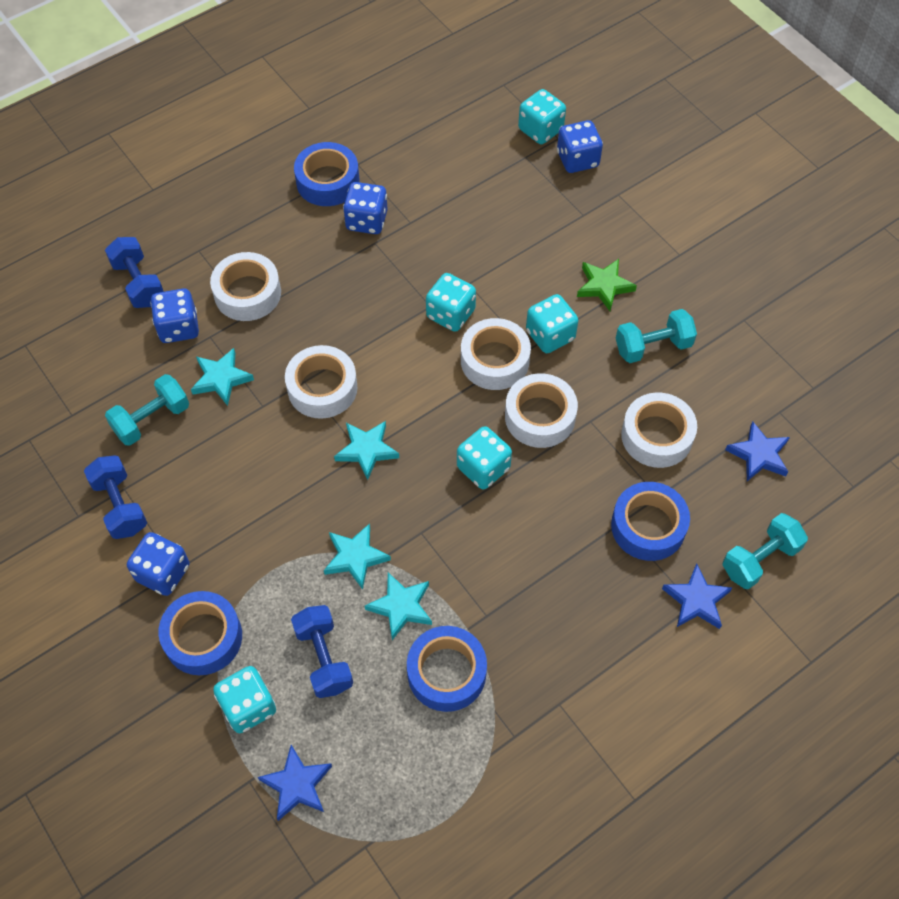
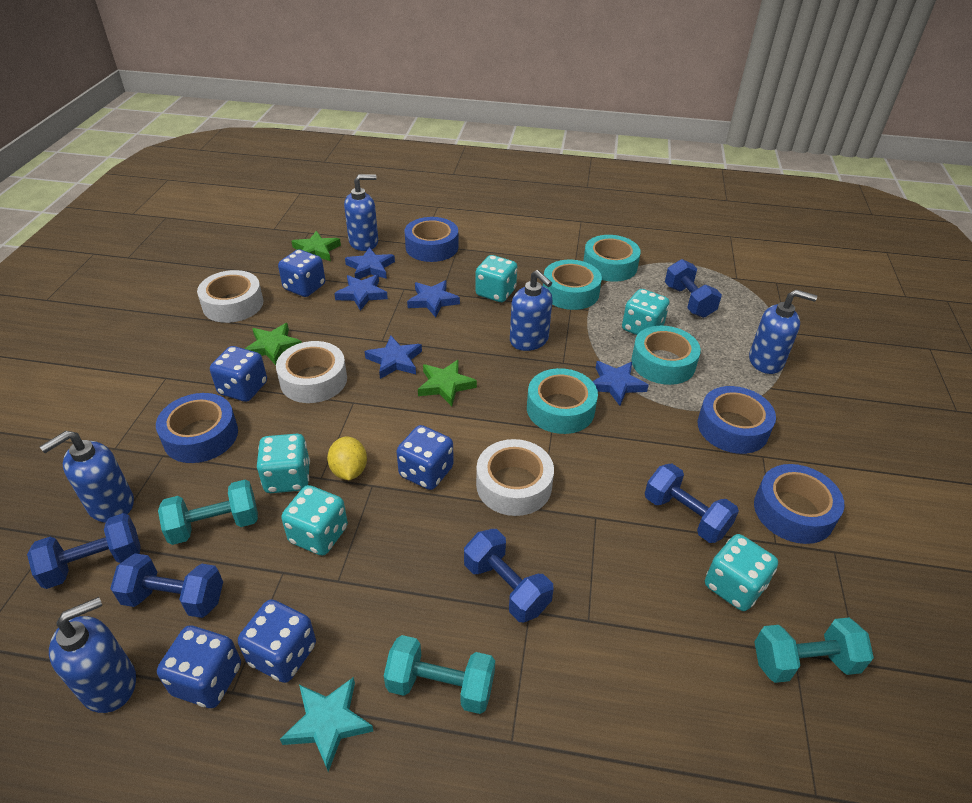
blue dice: [127,532,189,596] [150,289,199,343] [343,182,388,234] [557,120,603,173] = 4 -> [157,626,241,708] [210,346,267,402] [238,599,316,683] [278,249,325,297] [396,425,454,490] = 5
blue dumbbell: [84,455,147,539] [105,237,164,308] [291,605,353,698] = 3 -> [27,513,141,589] [110,553,223,618] [464,529,554,622] [645,464,739,543] [665,259,722,318] = 5
blue soap dispenser: none = 0 -> [40,431,134,523] [49,597,136,713] [344,174,378,251] [510,270,552,351] [749,290,817,374] = 5
blue star: [258,745,332,821] [662,564,733,629] [725,421,790,481] = 3 -> [334,275,388,311] [345,247,395,279] [365,336,422,379] [407,280,460,317] [593,361,649,406] = 5
green star: [577,259,637,311] = 1 -> [245,323,302,365] [292,231,341,261] [418,360,477,406] = 3
turquoise star: [191,348,254,406] [324,523,391,590] [334,421,399,480] [365,572,432,640] = 4 -> [280,677,373,772] = 1
turquoise tape: none = 0 -> [527,368,598,434] [543,260,602,310] [583,235,641,282] [631,326,701,385] = 4
white tape: [210,252,281,321] [285,345,357,419] [461,318,531,390] [505,373,578,448] [621,393,697,468] = 5 -> [197,270,263,323] [276,341,347,403] [476,439,554,516] = 3
yellow lemon: none = 0 -> [327,437,367,480] = 1

